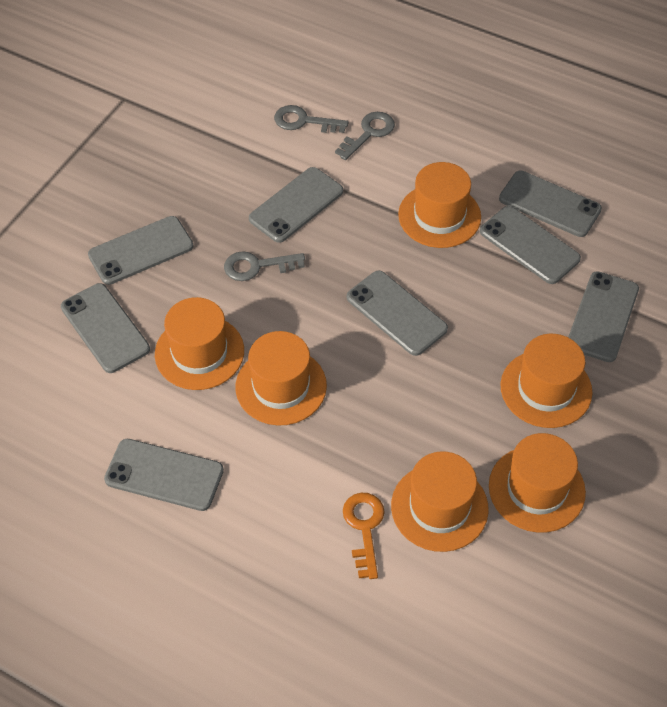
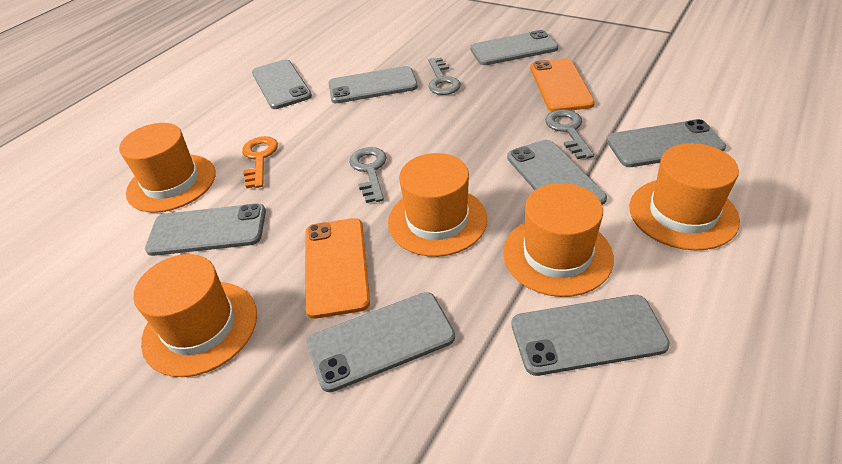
orange hat: [155,297,244,390] [236,331,327,426] [391,451,489,552] [398,162,481,248] [489,433,586,533] [500,334,592,428] = 6 -> [119,123,216,213] [133,254,257,377] [388,153,487,257] [503,183,614,297] [629,143,740,250] = 5
orange phone: none = 0 -> [305,218,370,319] [530,58,595,112] = 2

